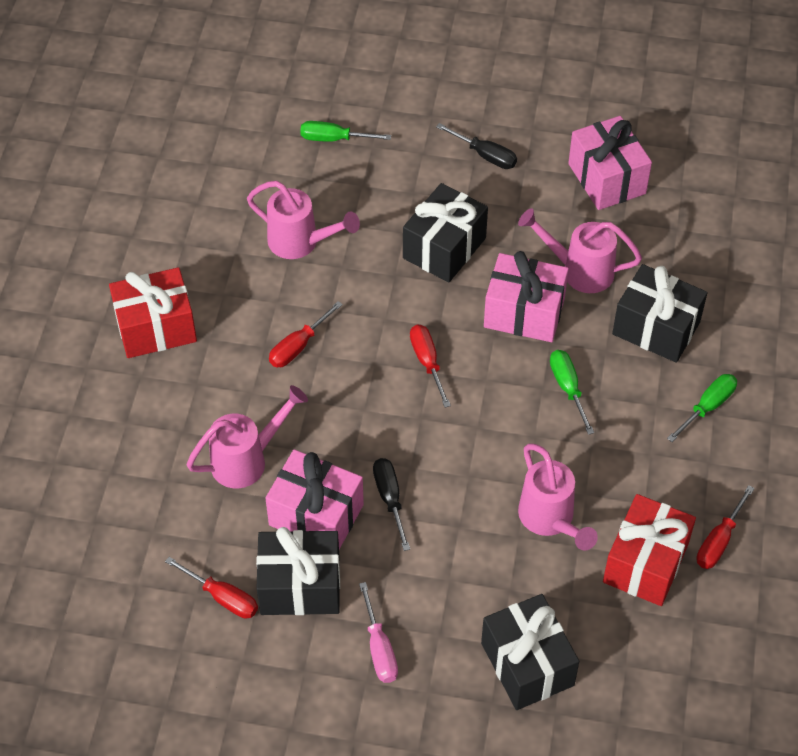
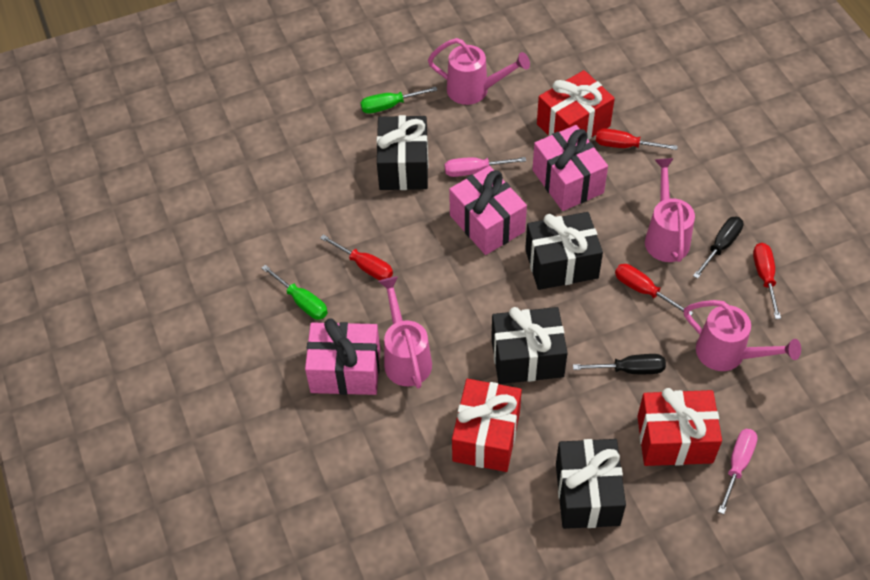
green screwdriver: [300,121,391,142] [550,350,594,435] [667,374,737,442] = 3 -> [261,265,328,320] [360,87,437,114] = 2
pink screwdriver: [359,582,398,683] = 1 -> [444,157,526,177] [718,429,758,514] = 2
red gift: [109,267,197,358] [603,494,696,606] = 2 -> [452,379,522,472] [537,70,615,140] [637,388,722,466] = 3

